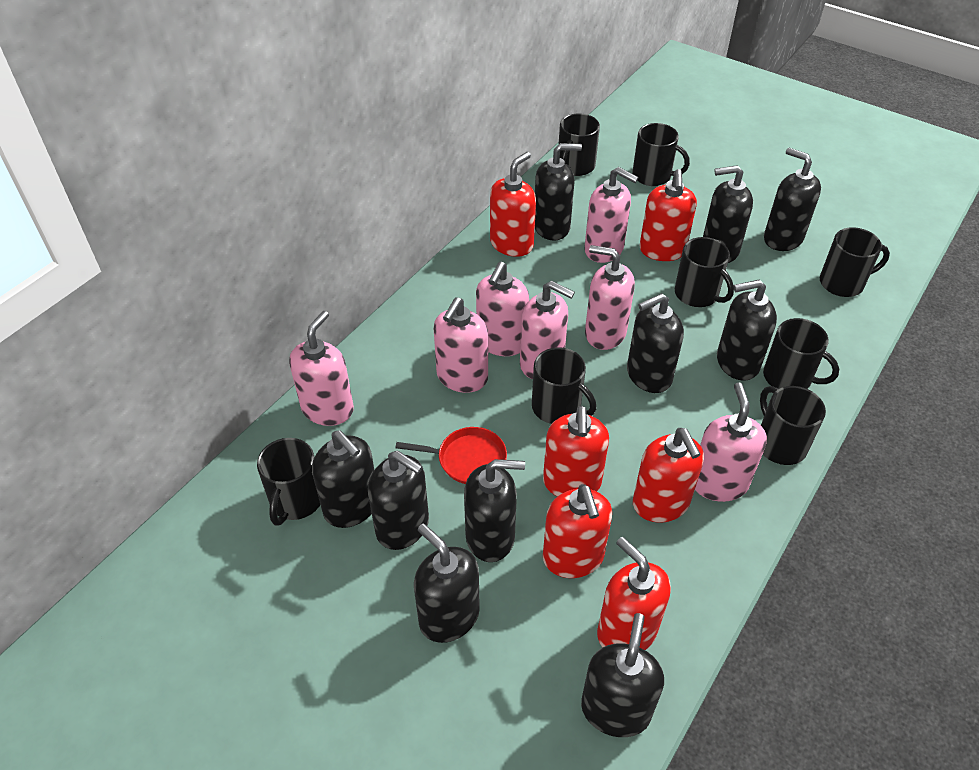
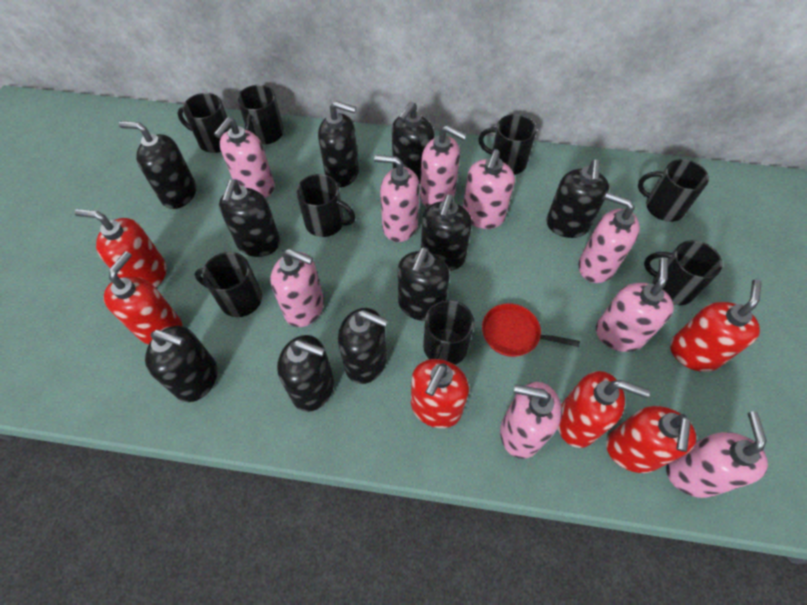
pink soap dispenser: [289,311,354,426] [434,297,488,393] [476,262,529,356] [520,281,575,379] [584,167,639,263] [585,245,635,350] [695,383,767,502] = 7 -> [214,118,275,198] [271,249,324,327] [374,155,420,242] [420,125,467,207] [463,149,515,229] [500,382,562,459] [578,192,640,283] [596,258,674,352] [666,411,768,498] = 9

